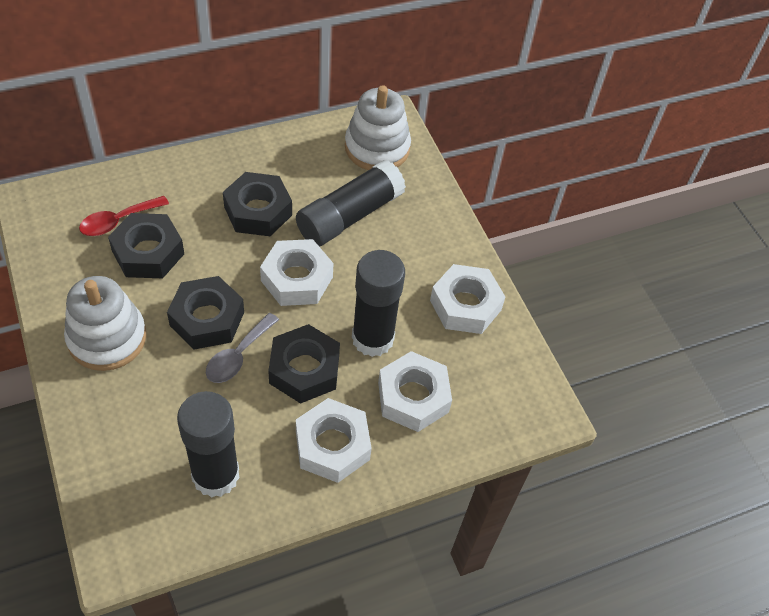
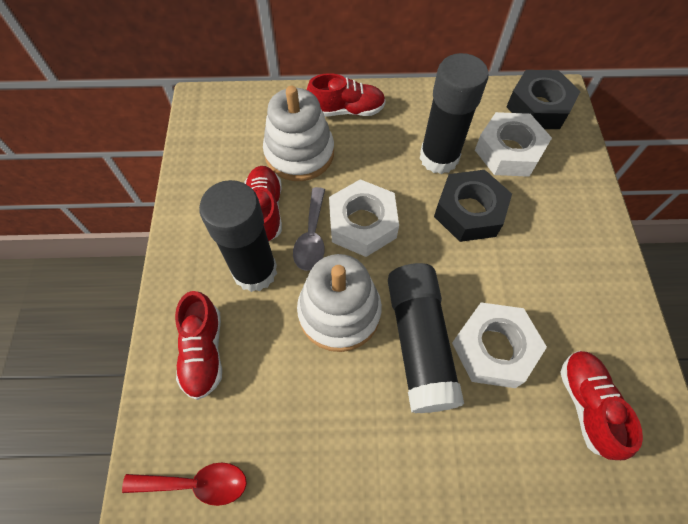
black nut: [108,213,184,278] [167,276,244,349] [223,172,292,236] [268,324,340,404] = 4 -> [434,170,512,242] [506,70,581,129] = 2
red shoe: none = 0 -> [175,291,222,400] [244,166,282,241] [307,73,386,117] [560,351,643,460] = 4
white nut: [260,239,334,306] [296,398,372,483] [378,351,452,432] [430,264,505,334] = 4 -> [329,179,399,257] [452,302,547,388] [475,112,552,177] = 3

